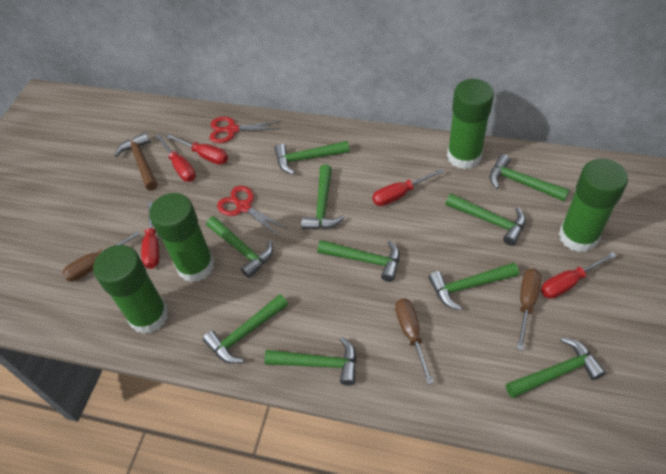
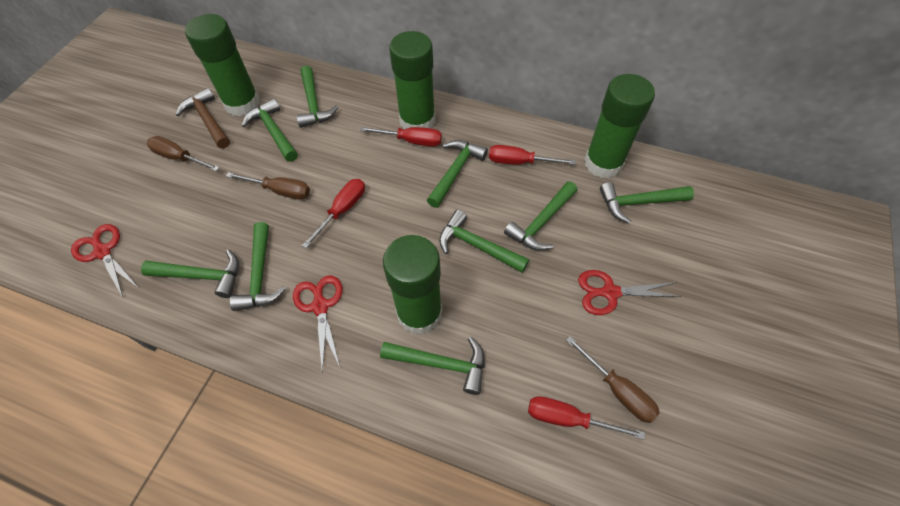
green hammer: [203,294,288,364] [206,216,273,278] [264,337,357,386] [274,141,349,175] [301,165,345,230] [317,240,400,282] [428,263,519,311] [446,194,526,246] [490,154,570,201] [506,337,606,398] = 10 -> [141,250,239,298] [230,222,285,311] [242,98,298,162] [296,66,338,128] [380,337,485,395] [427,140,488,208] [439,210,529,273] [504,181,578,251] [600,182,694,224] = 9
red scissors: [210,117,281,143] [217,186,288,237] = 2 -> [71,224,138,298] [293,275,342,371] [578,270,681,315] = 3
red screwdriver: [141,201,159,269] [156,134,196,182] [166,134,228,165] [373,168,444,206] [541,252,616,299] = 5 -> [302,179,365,249] [359,127,442,146] [489,145,576,165] [528,396,645,440] = 4

